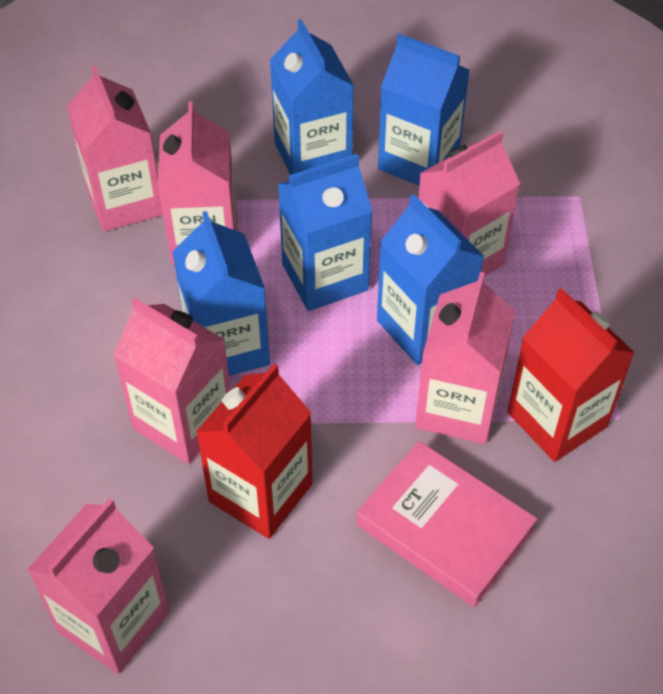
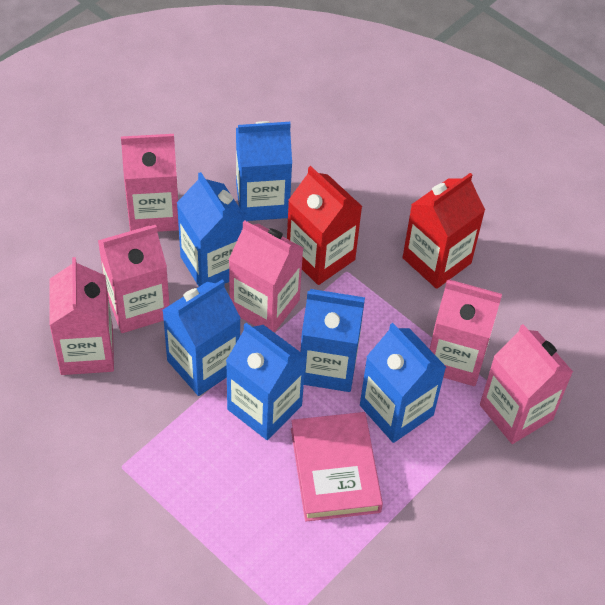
blue carton: [172,211,270,376] [270,19,354,175] [278,154,372,311] [377,194,485,365] [378,34,470,186] = 5 -> [163,279,241,396] [177,172,248,286] [226,323,306,440] [236,121,292,221] [301,289,365,392] [360,323,446,443] = 6

